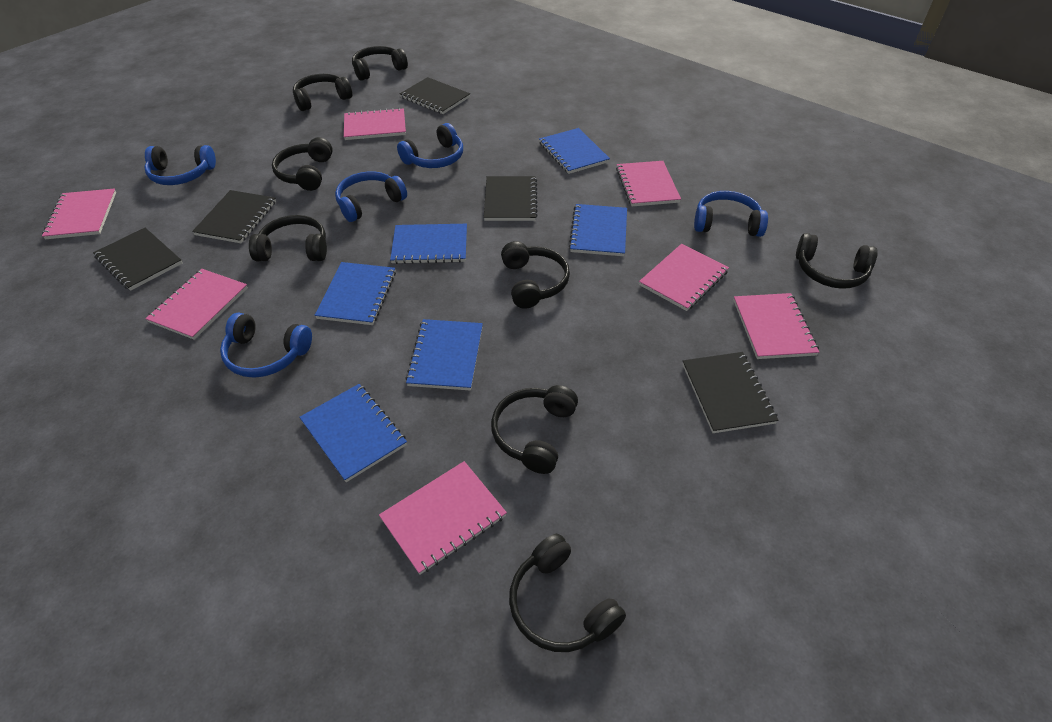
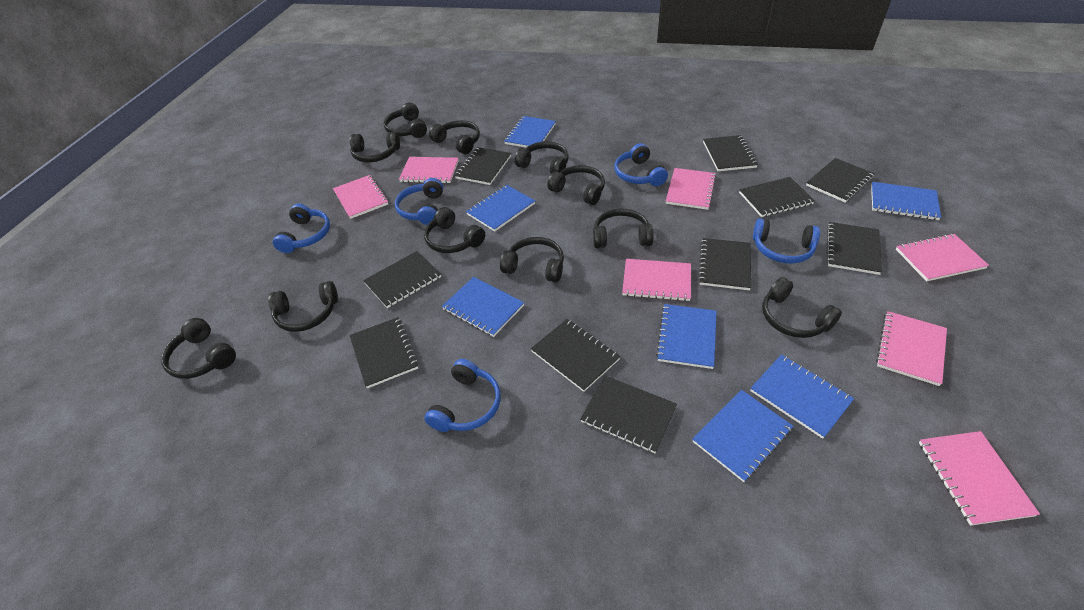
black headphones: [249,215,327,261] [272,137,333,191] [293,74,352,111] [352,46,408,81] [491,385,578,474] [501,241,570,309] [509,534,626,652] [796,233,878,289] = 8 -> [161,318,236,379] [268,281,338,332] [350,132,400,162] [384,102,427,138] [424,207,485,253] [429,120,480,154] [500,237,564,283] [515,142,569,174] [547,165,605,205] [593,209,654,248] [762,277,842,338] = 11
black notebook: [93,228,182,291] [192,190,276,243] [400,77,470,114] [484,176,538,221] [682,352,779,433] = 5 -> [350,317,419,388] [363,251,441,308] [455,147,511,185] [531,319,621,392] [580,375,677,453] [698,238,751,290] [703,135,758,171] [739,177,815,217] [806,158,875,203] [827,222,882,275] = 10
blue notebook: [299,384,407,482] [315,262,396,325] [390,224,467,264] [405,319,483,391] [539,128,610,174] [569,204,627,256] = 6 -> [442,277,524,337] [466,185,535,231] [504,116,556,150] [656,304,717,369] [693,390,793,482] [750,354,854,439] [871,182,941,220] = 7

